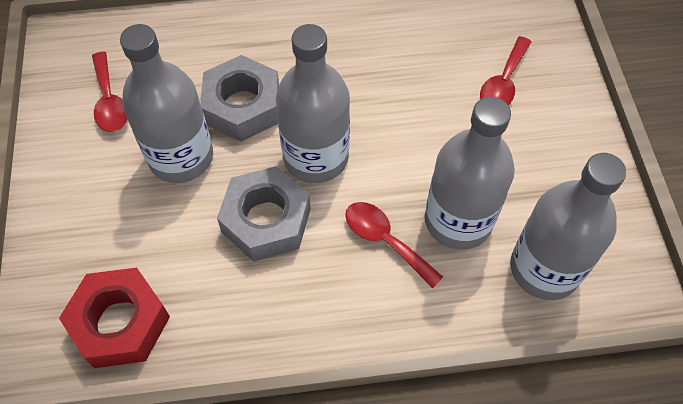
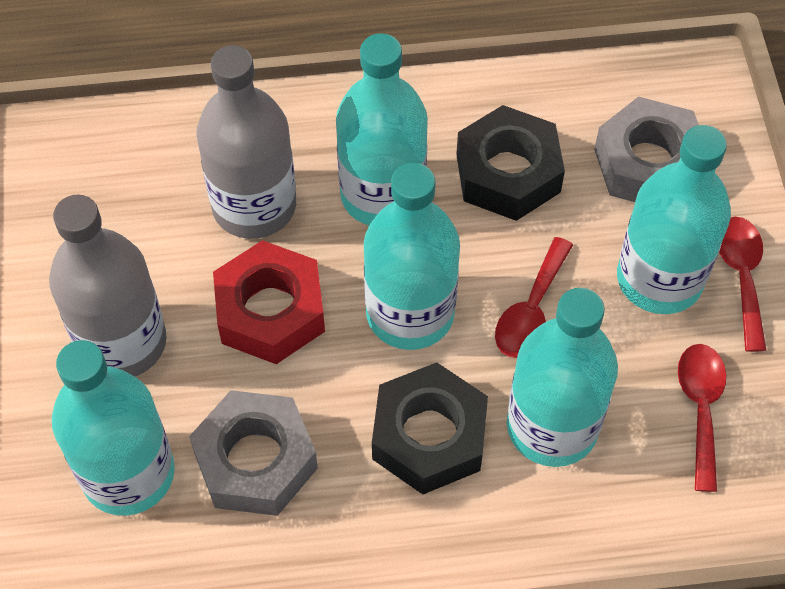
black nut: none = 0 -> [372,362,488,494] [456,105,565,221] = 2
grey bottle: [120,24,213,183] [276,24,350,183] [425,97,515,250] [510,153,626,300] = 4 -> [49,194,167,376] [196,45,296,239] = 2
turquoise bottle: none = 0 -> [52,340,175,516] [336,33,428,225] [364,163,460,350] [507,288,618,467] [617,125,731,314] = 5

